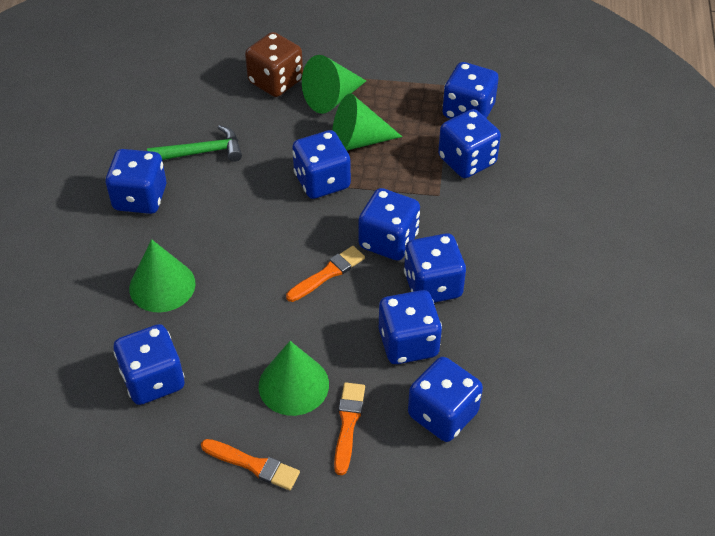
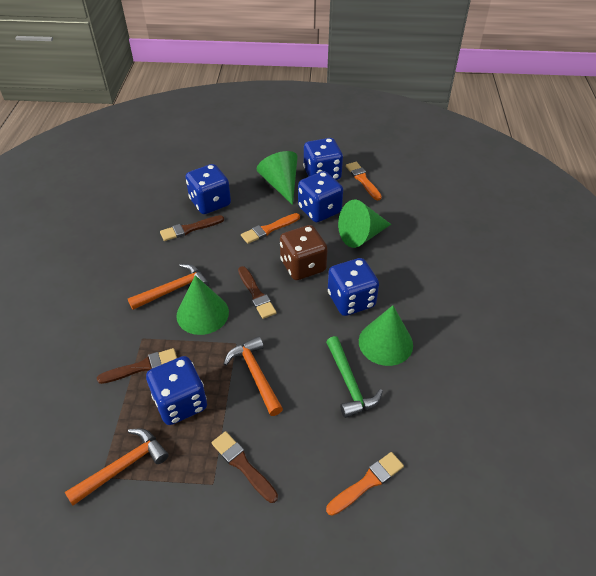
blue dice: [105,149,166,214] [114,324,184,405] [292,130,351,199] [359,188,420,261] [379,290,442,364] [404,233,466,303] [408,357,483,442] [438,109,501,178] [442,62,499,119] = 9 -> [146,356,207,425] [186,164,231,214] [298,171,343,222] [303,138,343,180] [328,258,379,316] = 5
brown brush: none = 0 -> [97,348,177,384] [160,215,224,241] [212,431,278,503] [238,266,277,319] = 4
orange hammer: none = 0 -> [65,429,169,506] [128,264,210,310] [224,336,283,416] = 3

